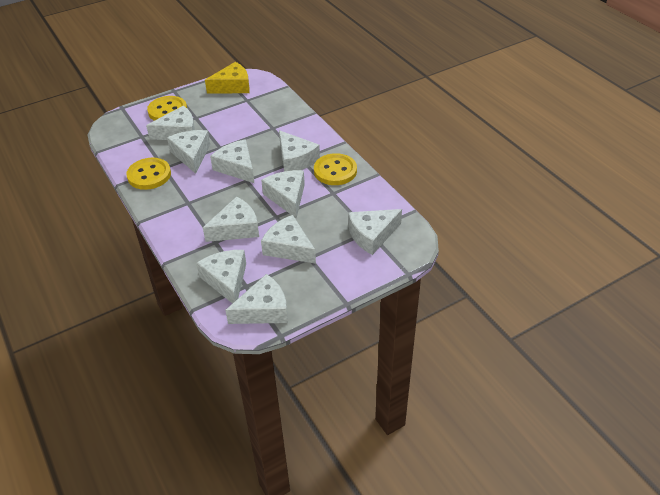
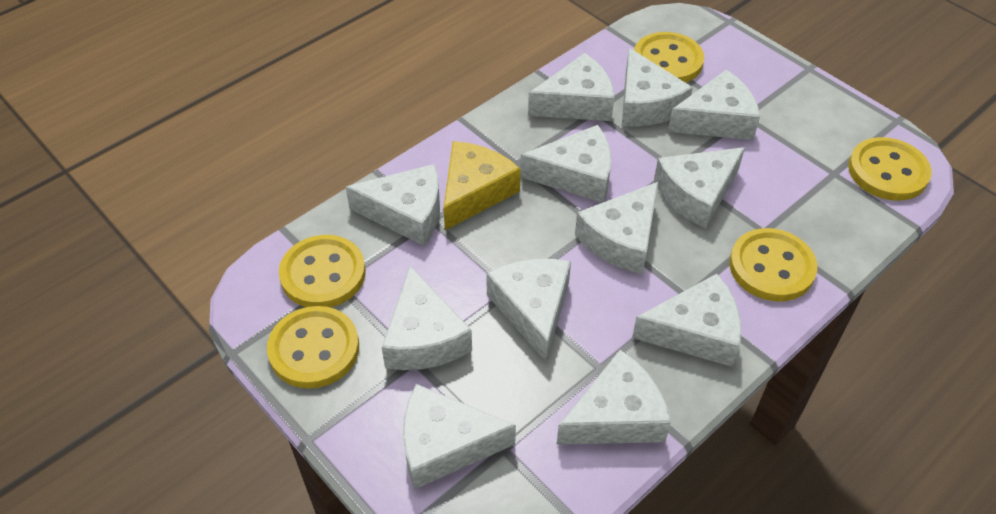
white cheese: [146,106,195,140] [167,130,210,174] [196,250,246,304] [203,196,259,242] [210,139,254,183] [225,274,288,324] [261,170,305,219] [261,215,316,264] [279,130,320,171] [348,209,402,255] = 10 -> [346,164,440,246] [382,266,472,370] [403,384,516,489] [486,259,571,362] [520,125,612,203] [528,53,614,121] [557,350,671,445] [575,182,658,274] [622,48,693,127] [632,274,742,367] [654,147,745,228] [668,70,760,140] = 12
yellow button: [126,158,171,190] [147,96,187,121] [314,153,357,185] = 3 -> [267,306,359,389] [279,235,366,307] [634,32,704,83] [729,228,817,301] [848,137,932,201] = 5

